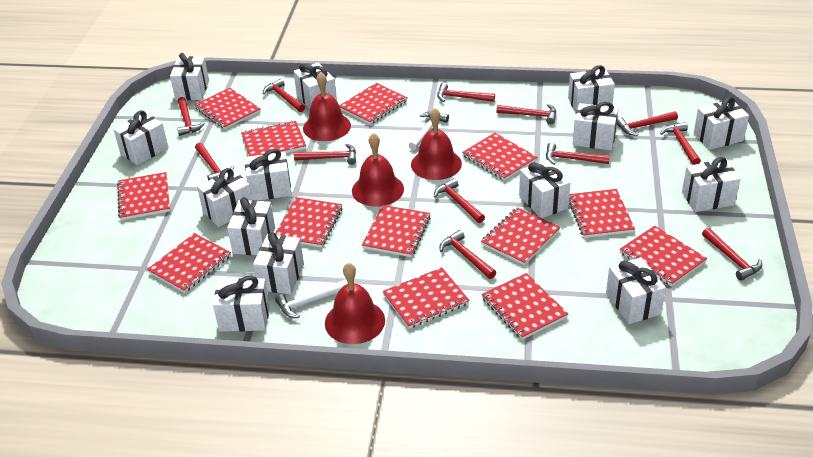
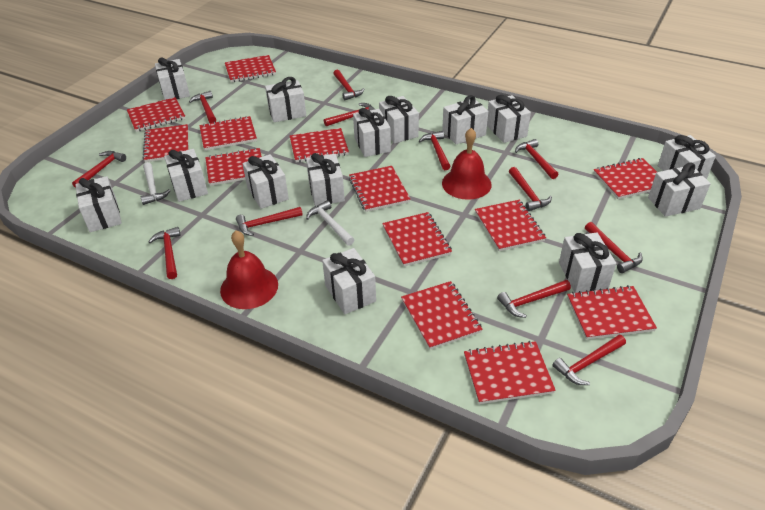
red bell: [303,72,351,141] [325,262,385,344] [352,133,404,207] [411,108,462,180] = 4 -> [220,230,278,309] [442,128,492,200] = 2

